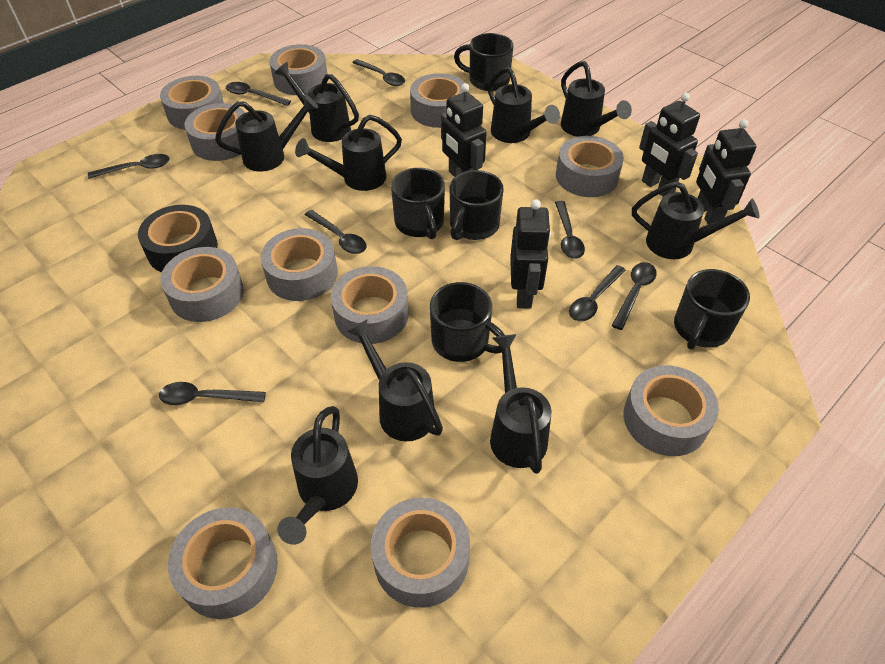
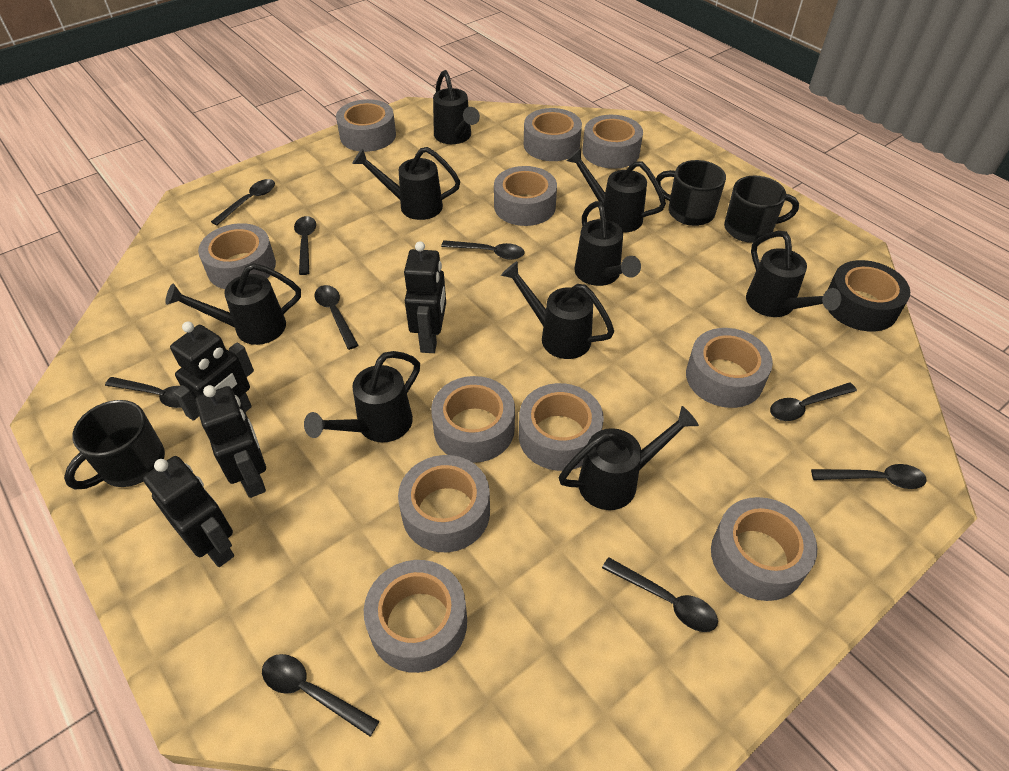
black mug: [391,168,445,239] [430,282,505,362] [449,170,504,240] [454,33,514,91] [674,269,750,350] = 5 -> [64,400,165,489] [656,160,726,226] [724,176,799,243] = 3
black spoon: [88,154,170,179] [159,382,266,405] [226,82,291,106] [305,210,367,254] [352,59,405,86] [555,201,585,259] [569,265,626,321] [611,262,657,330] = 8 -> [105,377,181,408] [211,179,275,225] [262,654,379,736] [294,216,316,275] [315,285,359,350] [441,240,525,260] [602,557,718,632] [770,383,857,421] [811,464,927,489] = 9

